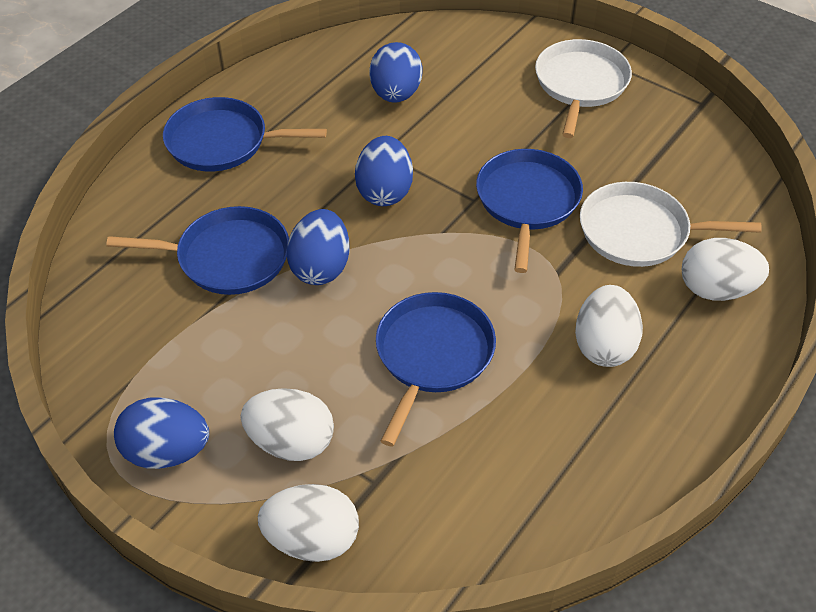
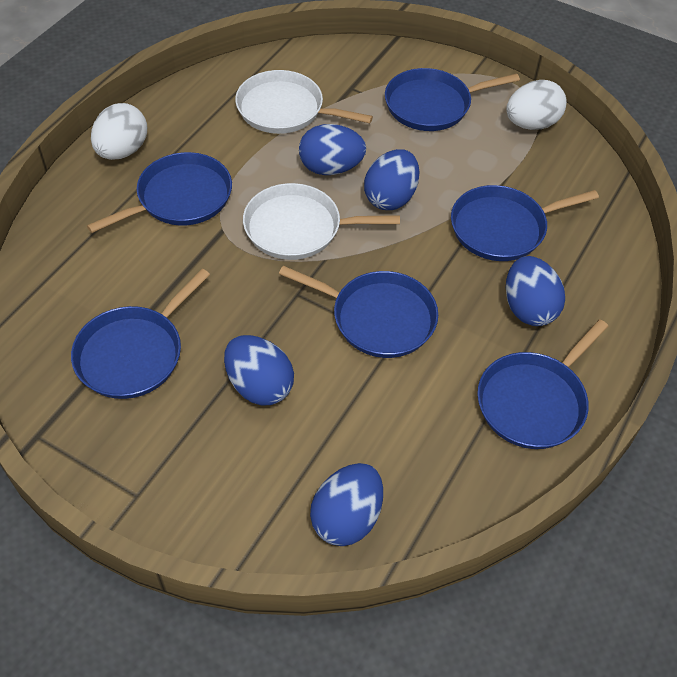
blue egg: [114,398,209,469] [287,209,350,285] [355,136,413,206] [369,42,423,103] = 4 -> [224,335,294,405] [299,124,366,175] [310,463,383,546] [364,149,419,210] [506,256,565,326] = 5
blue pan: [106,206,289,295] [163,97,327,171] [376,292,496,447] [476,149,583,273] = 4 -> [71,269,210,399] [87,152,232,233] [279,266,438,358] [385,68,520,131] [451,185,599,261] [477,319,608,449] = 6
white egg: [241,388,334,461] [258,484,359,562] [575,285,643,367] [682,238,769,301] = 4 -> [91,103,147,160] [506,80,567,130] = 2

